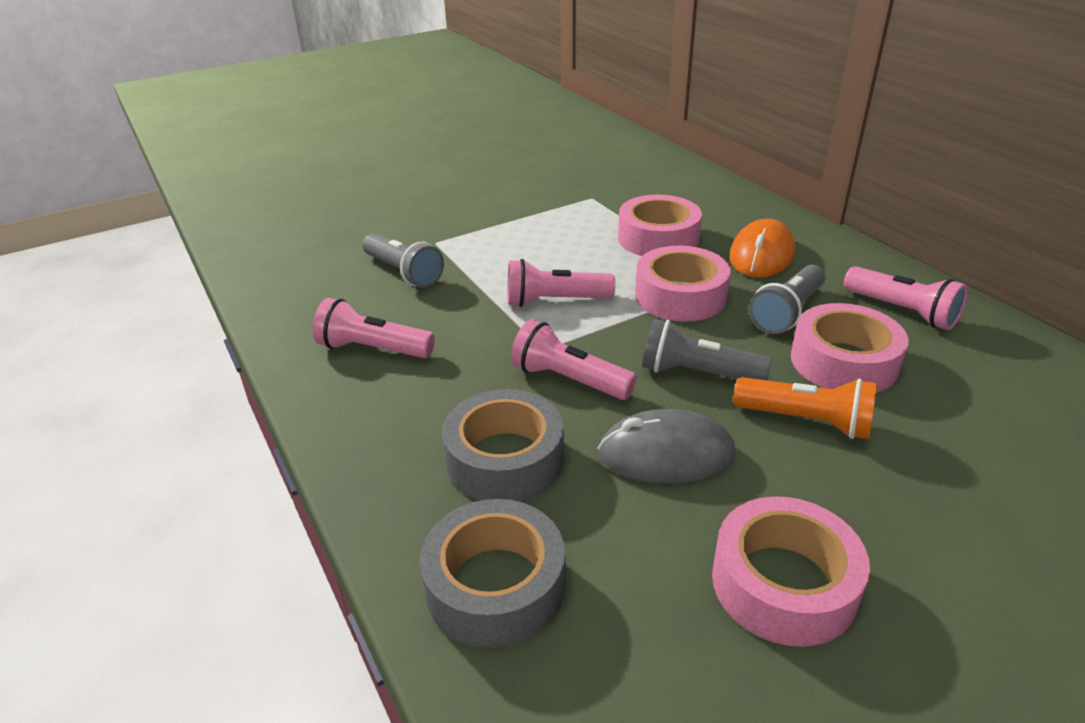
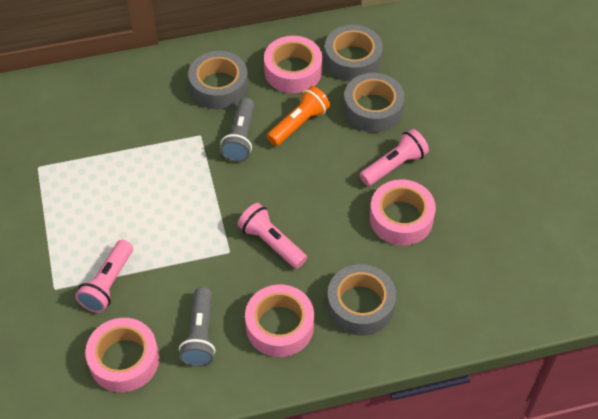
grey flashlight: [362,233,444,288] [642,319,772,380] [749,265,826,334] = 3 -> [179,287,215,367] [220,98,255,162] = 2
grey mouse: [598,409,735,484] = 1 -> none = 0
grey tape: [420,499,566,648] [442,389,564,501] = 2 -> [188,51,248,109] [324,25,383,81] [327,264,396,335] [344,73,405,133] = 4
orange mouse: [730,219,795,278] = 1 -> none = 0
pink flashlight: [313,298,435,358] [507,259,615,307] [511,319,637,400] [844,266,968,330] = 4 -> [75,240,133,313] [238,203,307,269] [360,129,429,186] = 3

